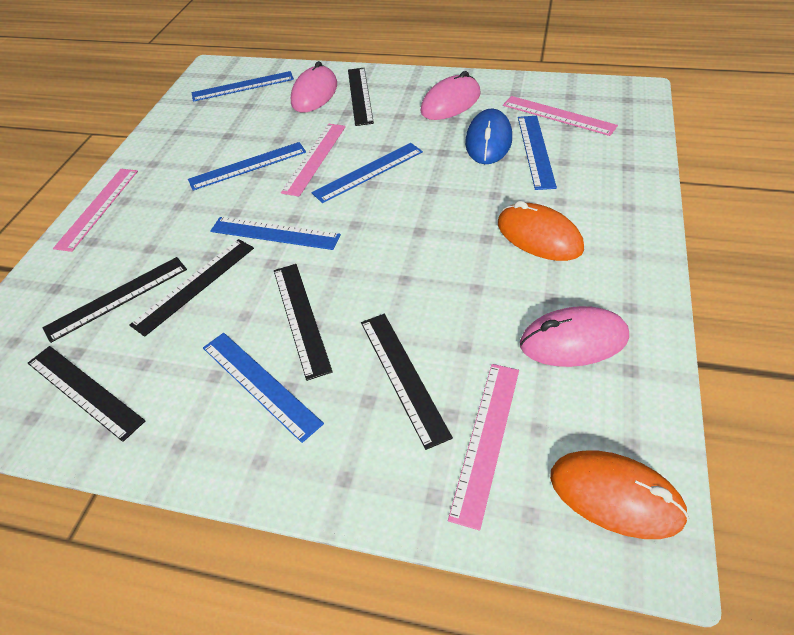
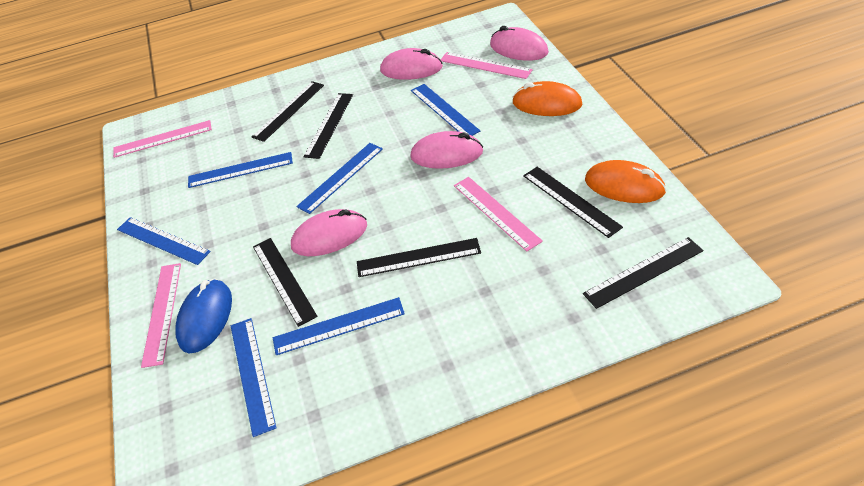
pink mouse: [291,61,337,112] [420,71,481,120] [520,306,629,367] = 3 -> [291,209,367,256] [380,48,443,80] [410,131,483,169] [490,26,549,61] = 4

